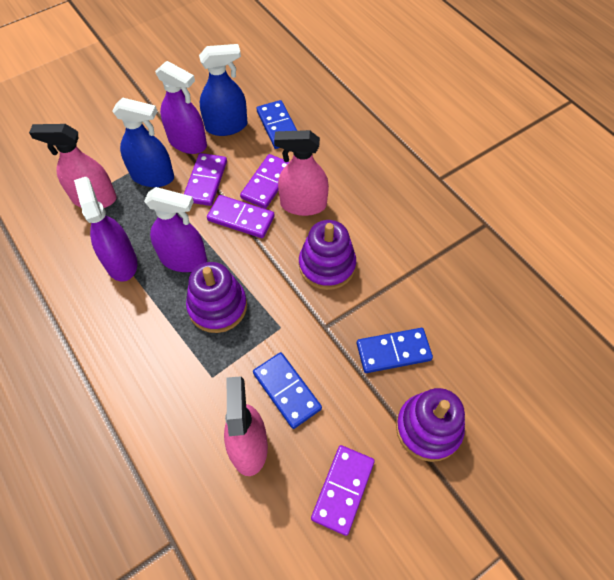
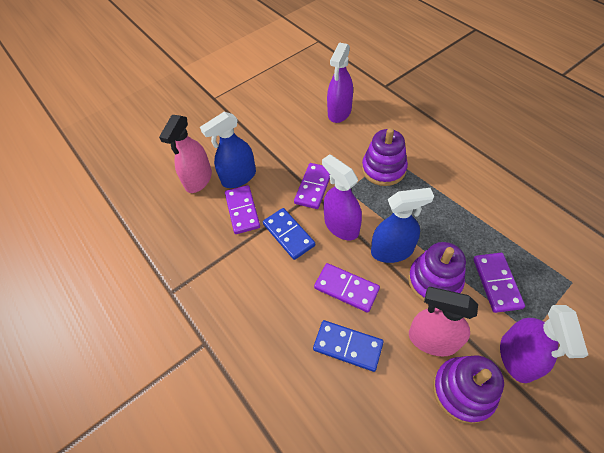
blue domino: [253,352,322,429] [257,100,297,149] [357,328,433,373] = 3 -> [263,208,315,260] [313,320,384,372] = 2
pink spray bottle: [29,124,117,208] [224,376,268,476] [274,130,329,216] = 3 -> [159,115,212,193] [409,287,478,356] = 2

